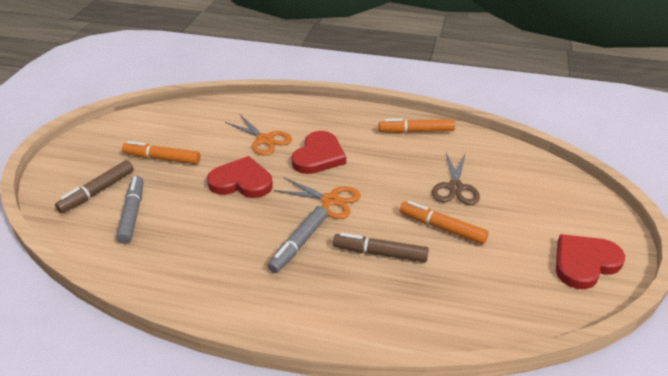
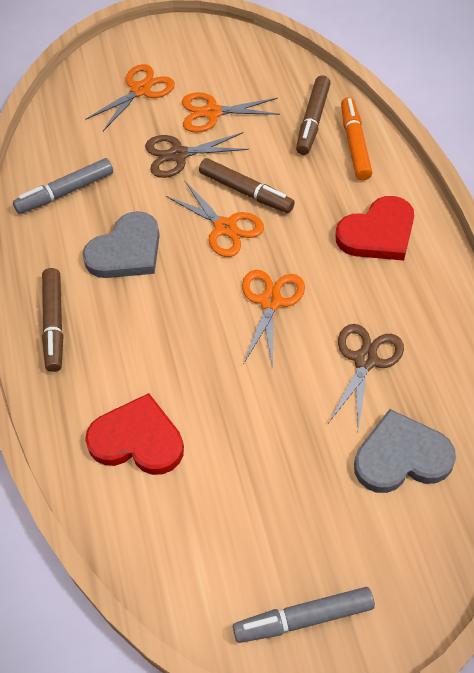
brown marker: [55,160,134,213] [333,233,429,262] = 2 -> [42,268,63,372] [199,158,295,213] [296,75,331,155] = 3
brown scissors: [432,152,480,205] = 1 -> [145,132,249,178] [328,324,404,430] = 2
grey heart: none = 0 -> [82,211,160,278] [354,409,456,493] = 2
orange marker: [122,141,200,164] [378,119,455,133] [400,201,489,244] = 3 -> [341,97,372,180] = 1
orange scissors: [225,114,292,156] [274,177,361,219] = 2 -> [85,64,175,131] [166,180,264,257] [182,92,280,133] [242,270,305,368] = 4
red heart: [207,156,273,198] [292,131,346,174] [556,234,625,289] = 3 -> [85,393,184,475] [336,196,414,261] = 2

